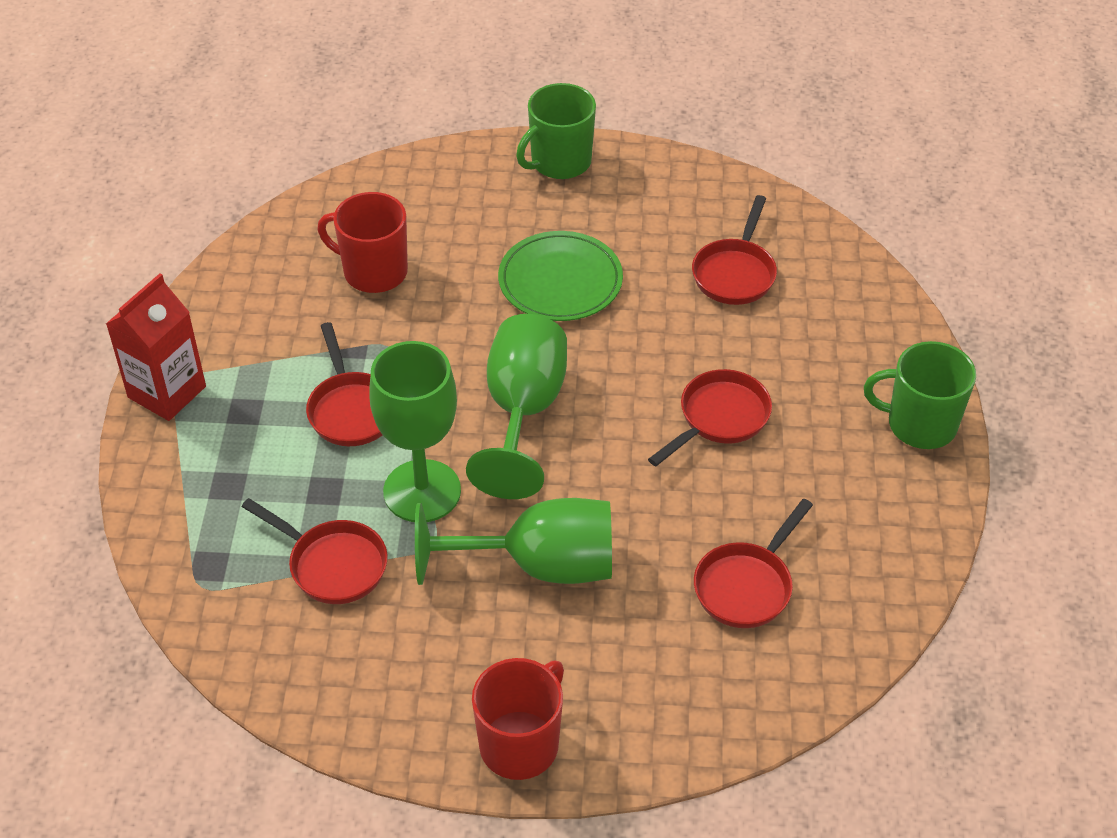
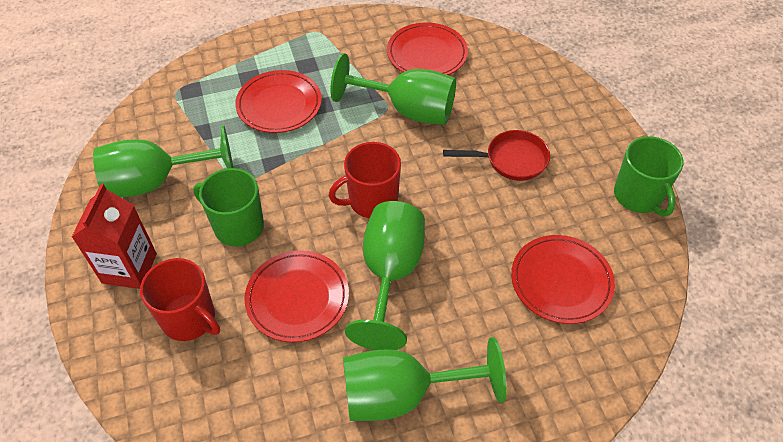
green goblet: [369,341,461,522] [415,498,612,585] [466,314,567,499] = 3 -> [93,125,233,197] [331,53,456,125] [343,337,507,421] [345,201,425,350] = 4
green plate: [498,231,623,321] = 1 -> none = 0
red pan: [242,498,388,604] [306,322,382,446] [648,369,772,466] [692,195,777,305] [694,499,813,628] = 5 -> [443,130,550,181] = 1
red plate: none = 0 -> [235,70,322,133] [244,251,349,342] [387,22,468,75] [511,235,615,324] = 4

